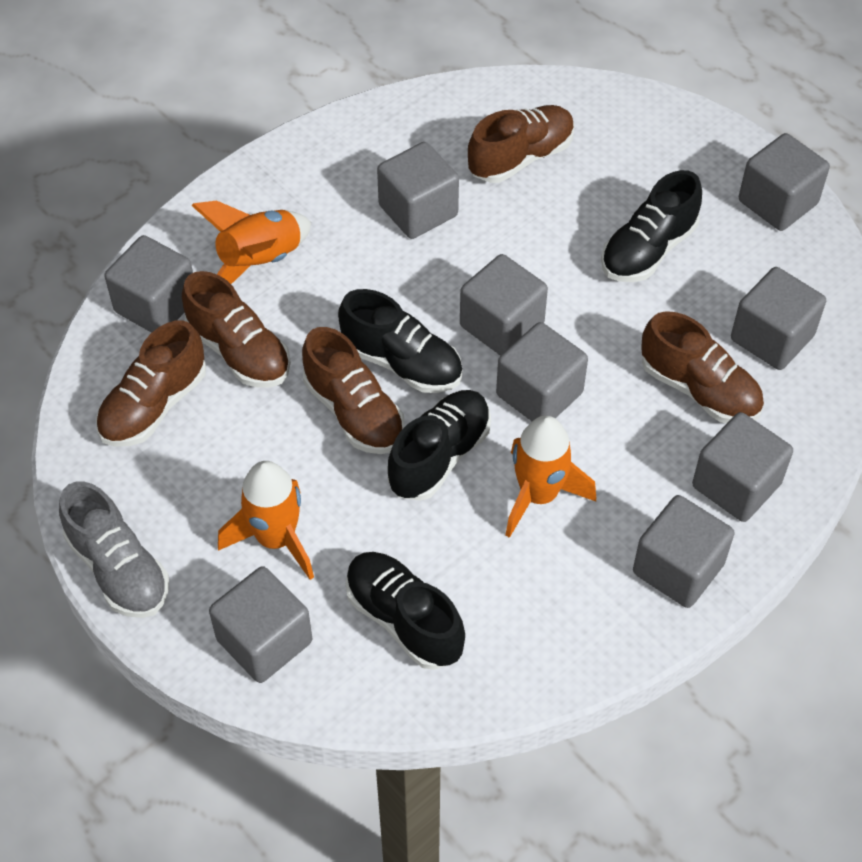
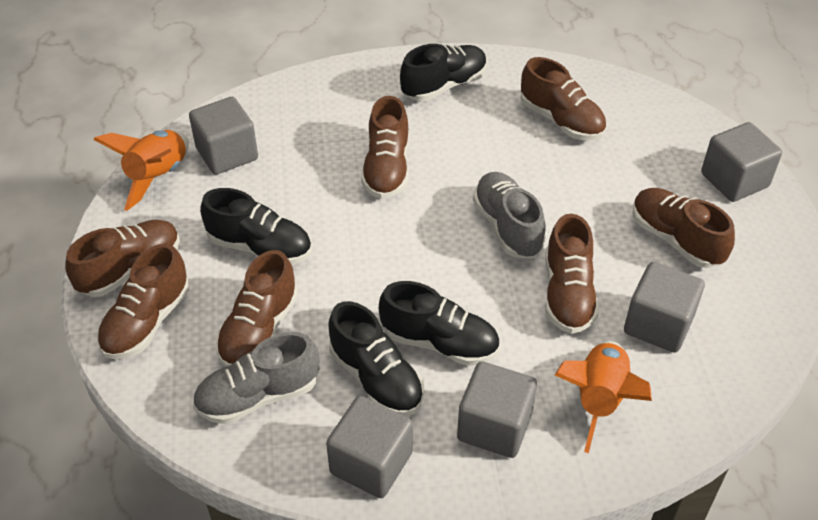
brown shoe: [96,320,206,447] [182,271,291,387] [302,327,405,454] [468,105,575,183] [641,311,764,423] = 5 -> [65,220,180,297] [97,244,189,359] [216,250,298,367] [361,96,409,199] [521,57,606,140] [545,214,599,334] [632,188,735,268] = 7
grey cube: [104,235,193,333] [209,566,312,683] [377,142,459,239] [460,254,548,356] [496,322,588,421] [633,495,735,608] [692,412,793,522] [731,267,826,370] [739,133,830,231] = 9 -> [189,97,258,175] [326,396,413,498] [457,362,537,458] [624,262,705,353] [701,122,782,202] = 5
grey shoe: [59,481,169,618] = 1 -> [193,332,320,424] [473,172,546,258] = 2
orange rocket: [191,201,311,284] [218,461,314,580] [505,416,596,538] = 3 -> [93,130,189,211] [555,341,652,453] = 2

